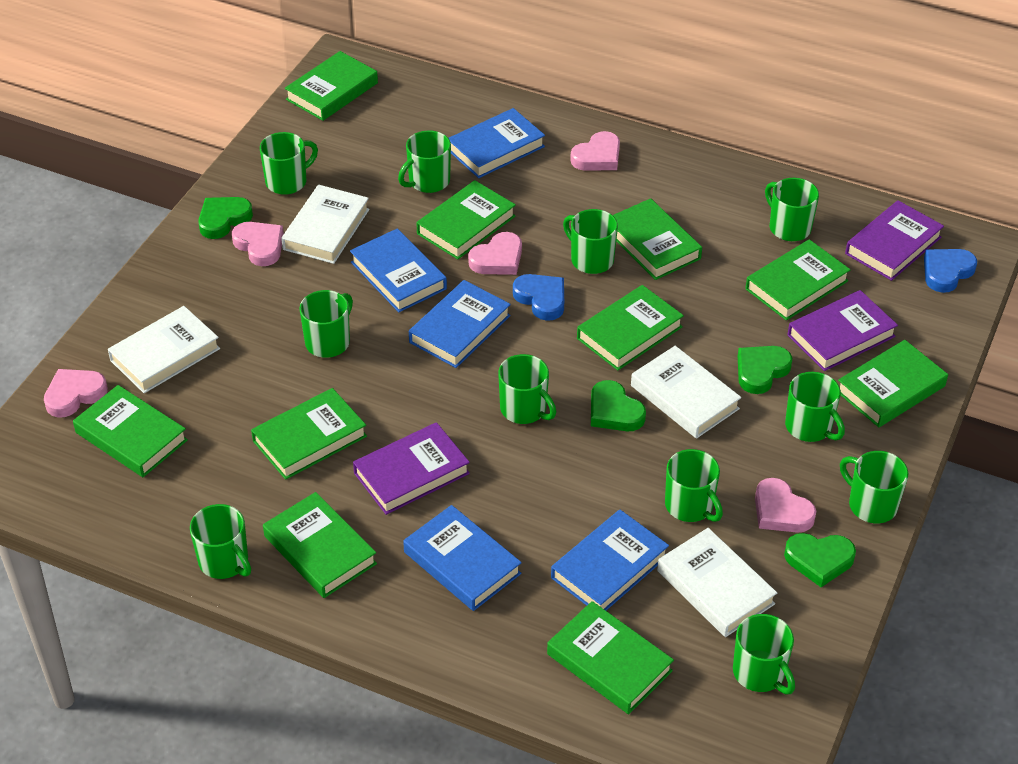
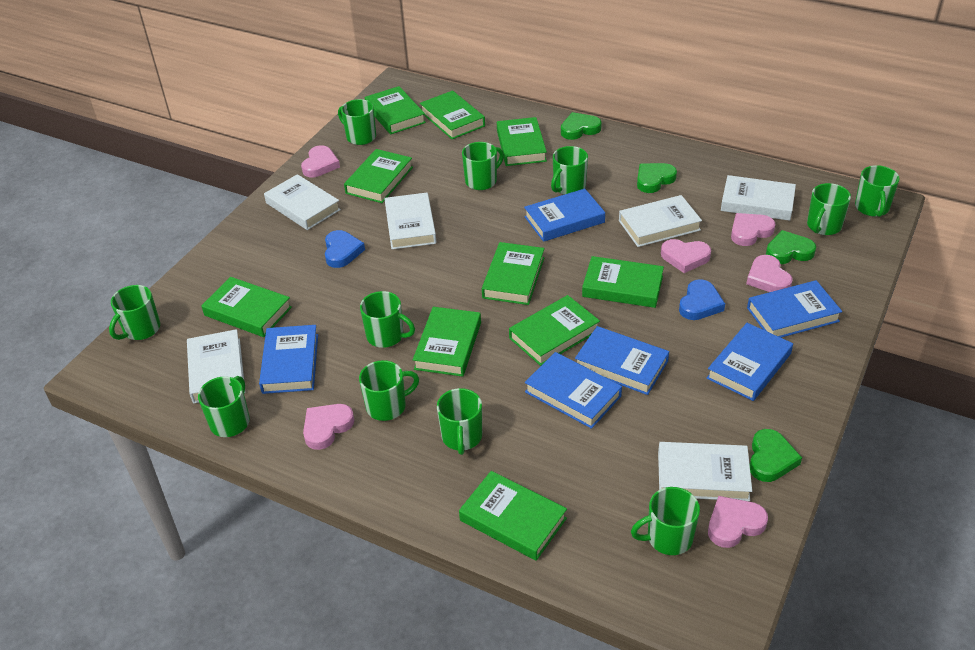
blue book: [350,228,447,312] [403,505,522,611] [409,280,511,368] [449,108,545,178] [551,510,669,610] = 5 -> [259,325,318,394] [524,189,605,242] [525,352,622,429] [575,326,669,395] [707,323,793,401] [747,280,842,338] = 6
pink heart: [44,369,108,417] [232,222,284,266] [468,232,522,275] [570,131,620,171] [755,478,816,533] = 5 -> [301,145,340,177] [303,404,355,450] [661,239,711,273] [708,496,768,548] [731,213,776,246] [746,255,793,292] = 6
purple book: [353,422,470,515] [788,290,898,371] [845,200,944,281] = 3 -> none = 0
white book: [108,306,220,393] [281,185,369,264] [631,346,741,439] [657,528,777,637] = 4 -> [187,329,244,403] [264,174,341,230] [384,193,436,249] [619,195,702,247] [658,442,752,501] [721,175,796,221] = 6

